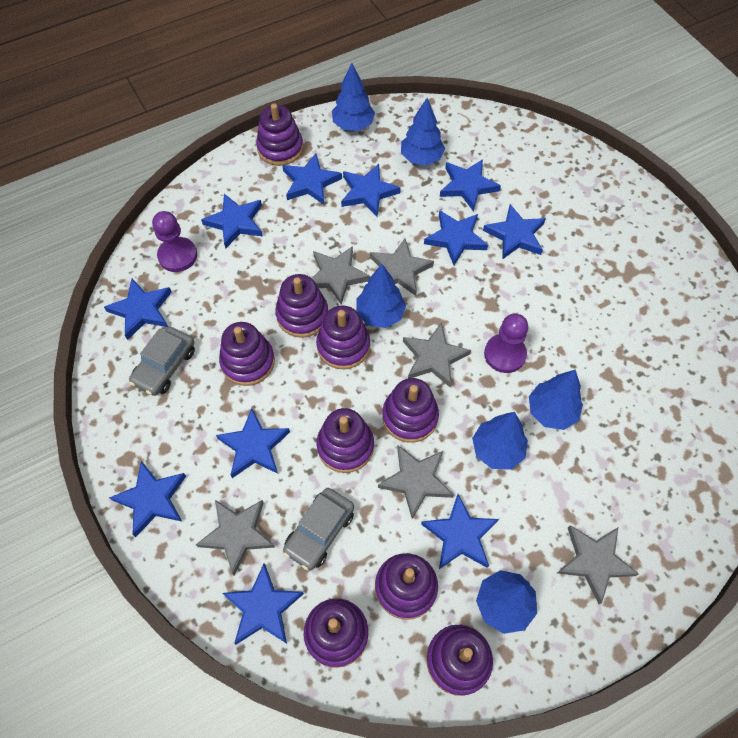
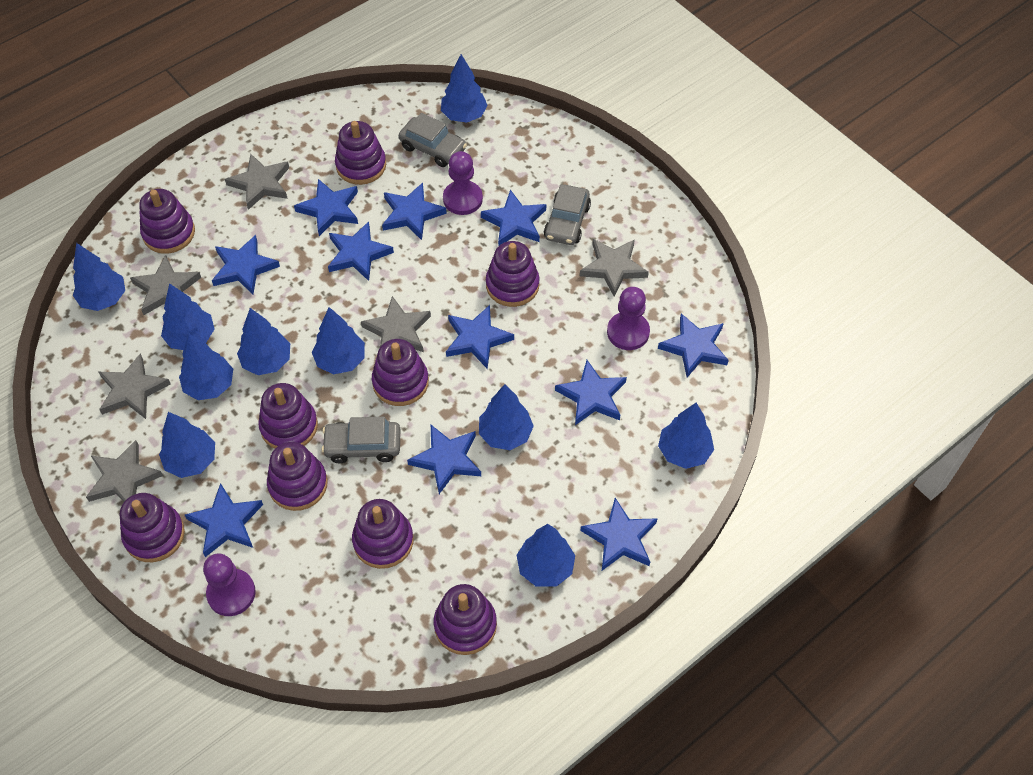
blue tree: [332,63,375,131] [356,264,406,328] [401,98,445,166] [472,412,528,470] [476,570,537,634] [529,369,583,430] = 6 -> [73,243,125,311] [159,412,215,478] [161,283,214,350] [179,334,233,400] [237,308,290,375] [312,307,365,374] [441,54,488,123] [479,384,534,450] [517,524,575,587] [658,403,714,469] = 10
grey car: [129,327,195,396] [283,488,354,570] = 2 -> [322,417,400,463] [399,113,467,167] [544,184,591,245] = 3
purple pawn: [152,211,197,272] [484,314,528,373] = 2 -> [203,553,256,616] [443,151,483,215] [607,287,650,350] = 3

